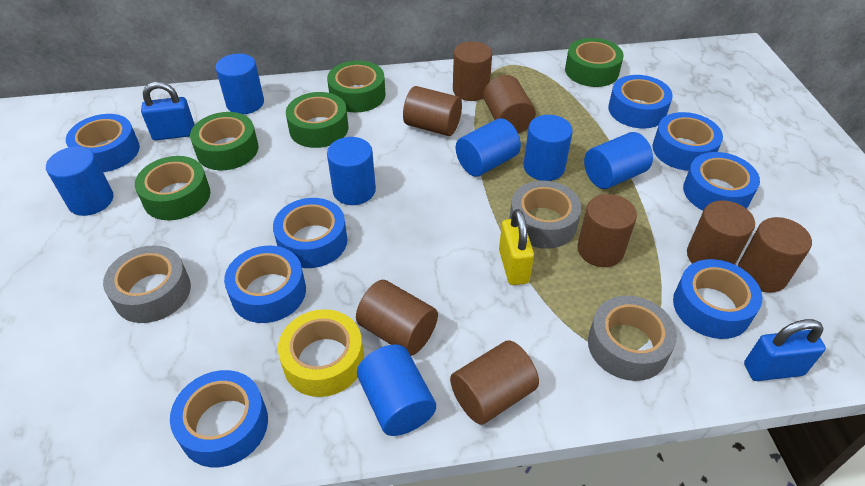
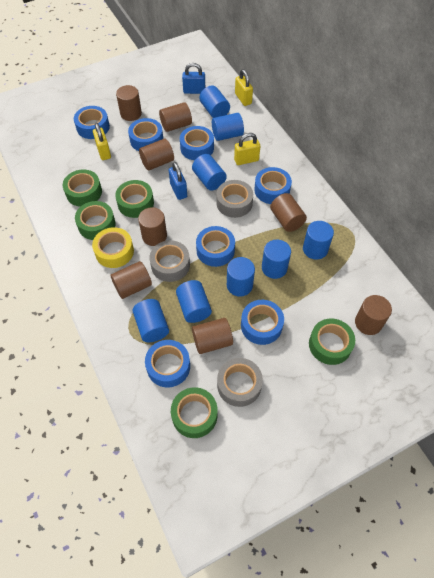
blue cylinder: [46,146,113,216] [216,54,264,114] [327,137,376,205] [357,344,436,436] [456,118,521,177] [524,115,573,181] [584,132,653,189] = 7 -> [133,299,169,342] [176,280,212,323] [192,154,227,191] [199,85,230,118] [212,113,244,141] [227,257,255,297] [262,240,291,279] [303,221,334,260] = 8
blue tape: [66,114,140,172] [170,370,268,467] [224,245,306,323] [273,198,347,268] [608,75,673,129] [652,112,723,171] [673,259,762,339] [683,152,760,211] = 8 -> [74,106,110,139] [128,118,163,151] [145,340,190,387] [180,126,214,160] [196,226,235,267] [241,300,284,345] [254,167,292,204] = 7
yellow padlock: [499,209,534,285] = 1 -> [93,123,111,160] [234,133,260,165] [235,69,253,106] = 3

